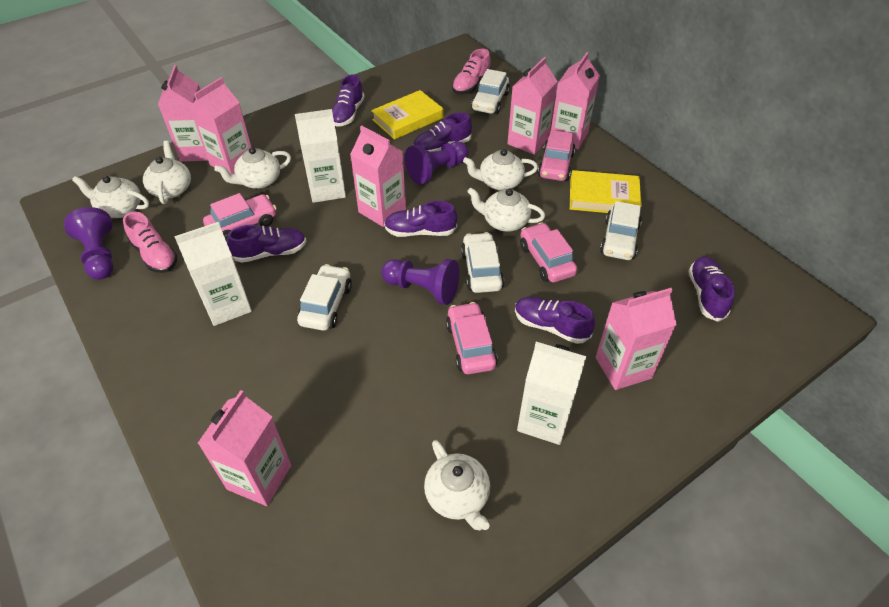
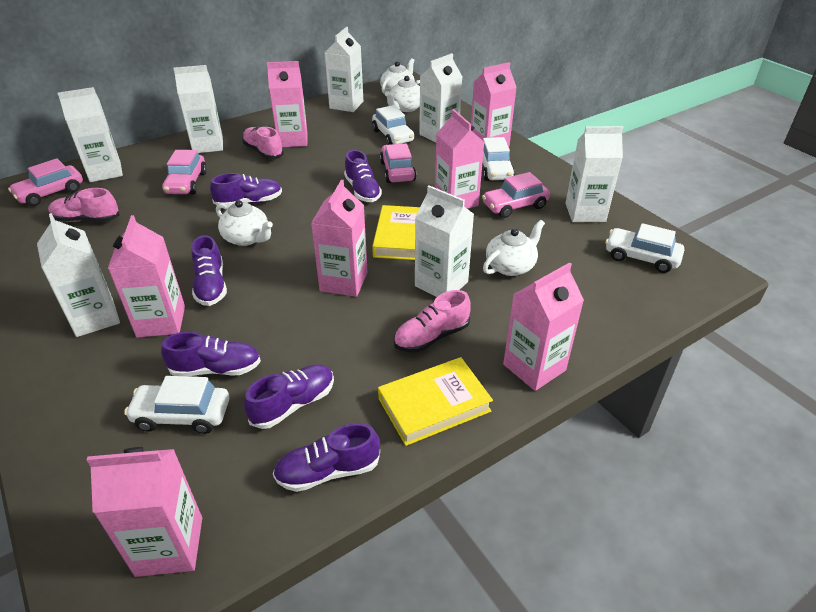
pink shoe: [123,212,177,273] [452,49,491,94] = 2 -> [48,188,120,222] [242,126,284,159] [394,290,471,352] = 3
purple pawn: [64,207,113,280] [381,259,459,305] [404,141,468,185] = 3 -> none = 0
white carton: [174,222,252,326] [295,109,346,203] [517,342,586,445] = 3 -> [37,213,120,337] [57,87,123,182] [173,65,223,153] [325,27,363,112] [415,186,474,297] [419,53,462,143] [565,126,624,222] = 7
white teapot: [72,176,149,218] [143,141,191,204] [214,147,291,189] [424,440,490,530] [463,149,538,190] [467,187,545,232] = 6 -> [216,200,273,246] [380,58,415,94] [385,76,420,112] [483,220,545,276] = 4

